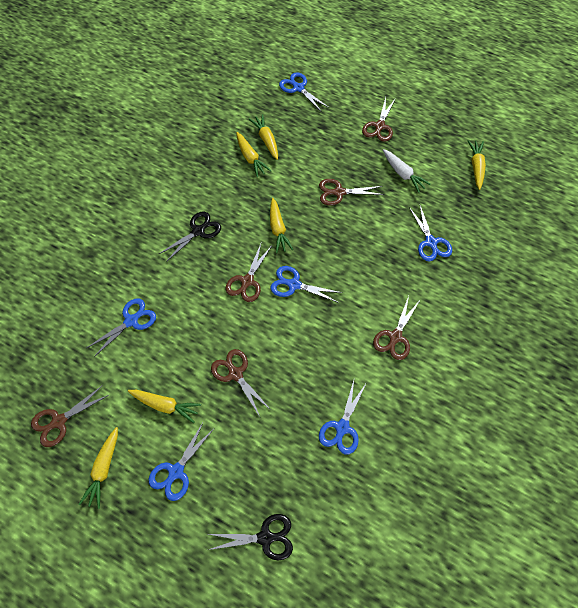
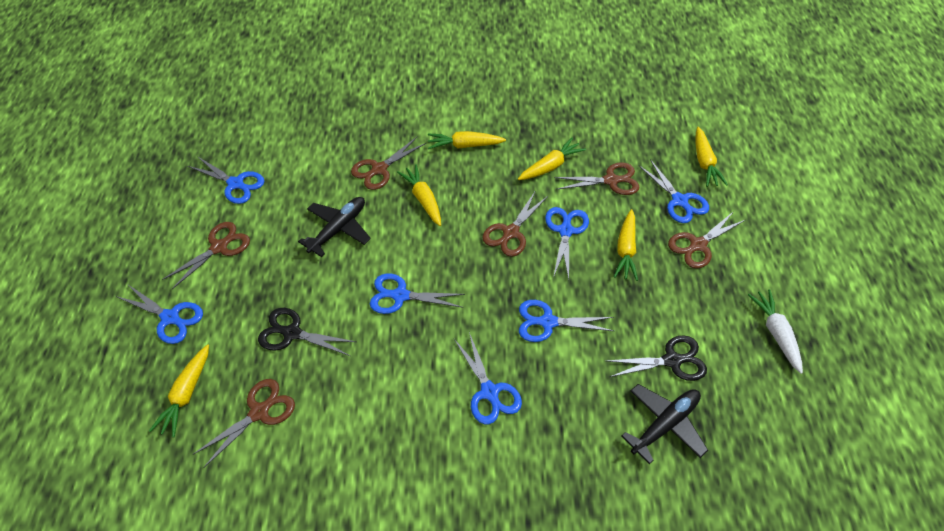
black plane: none = 0 -> [298,197,371,257] [622,384,708,464] = 2
blue scissors: [87,298,156,357] [149,421,214,501] [270,266,342,303] [279,72,329,112] [319,380,367,455] [409,206,452,261] = 6 -> [116,284,203,344] [188,156,265,204] [370,273,465,314] [454,332,522,424] [519,300,614,342] [545,207,589,279] [639,159,709,223] = 7

